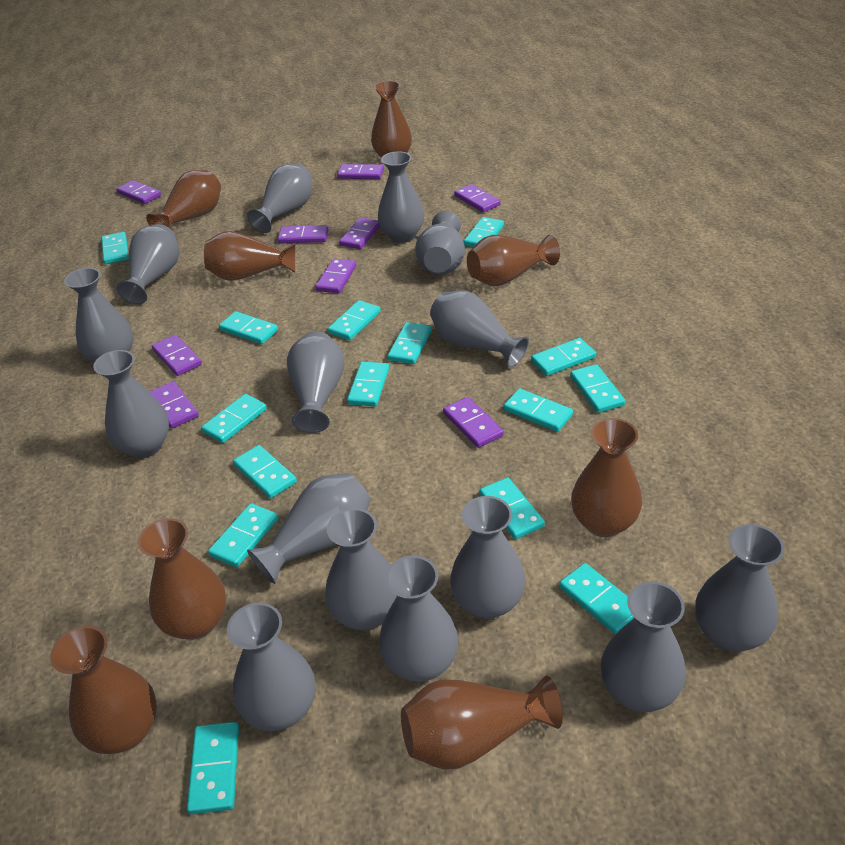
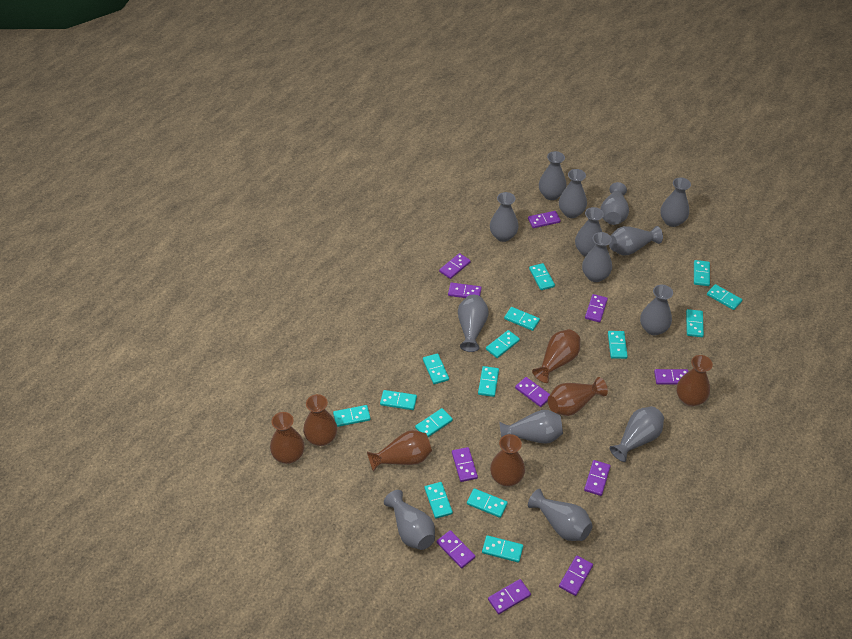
brown vase: [50,626,157,754] [138,518,226,640] [146,170,221,228] [204,231,295,281] [371,81,412,158] [401,676,563,770] [467,235,560,286] [571,418,642,537] = 8 -> [270,412,304,464] [303,394,337,446] [367,430,432,472] [490,434,525,486] [532,329,580,383] [548,377,608,416] [676,355,713,406] = 7
grey vase: [64,268,133,363] [93,350,169,458] [117,224,180,304] [227,603,315,731] [247,164,312,233] [247,473,370,584] [287,331,345,433] [325,508,397,631] [378,151,424,243] [379,555,458,682] [415,211,465,274] [430,290,529,368] [450,496,526,619] [601,582,686,712] [695,524,784,651] = 15 -> [384,490,435,550] [458,295,489,352] [490,192,519,242] [499,410,563,444] [528,489,593,541] [539,151,567,200] [559,169,587,218] [575,207,604,257] [582,232,612,282] [600,182,629,225] [609,226,663,255] [610,406,664,462] [640,285,673,335] [660,177,691,227] = 14
purple domino: [117,180,161,204] [149,381,199,428] [152,335,202,376] [278,225,329,243] [315,258,356,294] [337,164,384,179] [339,217,380,249] [443,397,504,448] [454,184,501,212] = 9 -> [437,530,475,568] [439,253,471,279] [448,282,482,298] [452,447,478,482] [488,579,531,614] [515,377,550,407] [528,211,561,228] [559,555,593,596] [584,460,611,496] [585,294,608,322] [654,369,689,385] = 11

